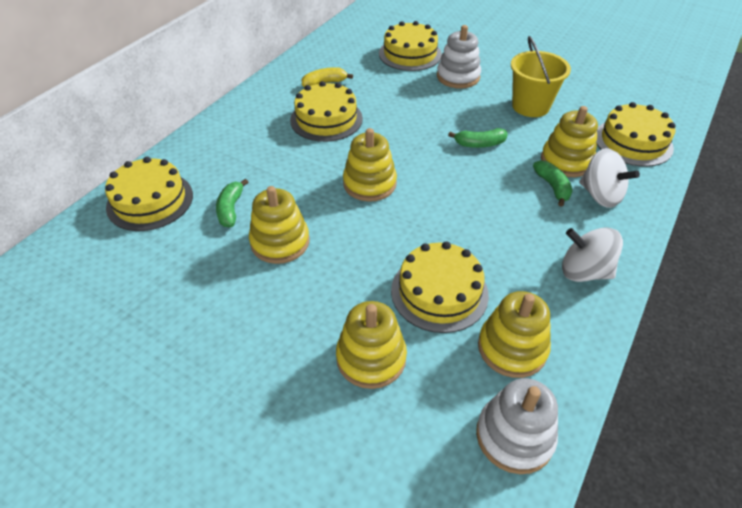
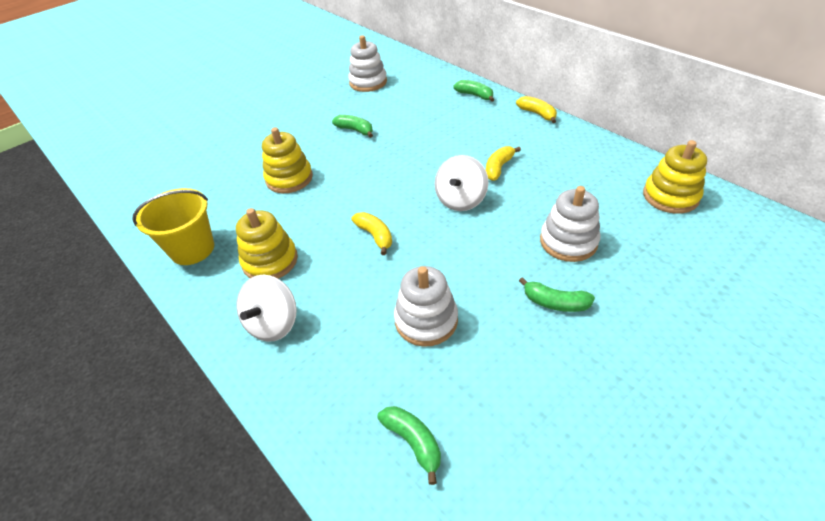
green banana: [216,179,248,227] [448,128,508,148] [533,160,572,207] = 3 -> [332,115,373,138] [377,406,441,485] [453,80,494,102] [519,277,595,312] = 4
white stacking toy: [437,25,481,88] [476,378,558,474] = 2 -> [348,35,387,92] [394,266,458,347] [540,186,600,262] = 3
yellow banana: [301,67,353,87] = 1 -> [351,212,392,255] [486,146,521,181] [516,96,557,123] = 3
yellow cake: [105,157,193,231] [290,81,363,142] [379,21,442,71] [391,242,489,333] [596,102,676,167] = 5 -> none = 0
yellow stacking toy: [249,186,309,264] [336,301,407,389] [343,128,397,202] [478,291,551,378] [541,106,598,177] = 5 -> [236,208,298,279] [262,127,313,193] [643,140,707,214] = 3

